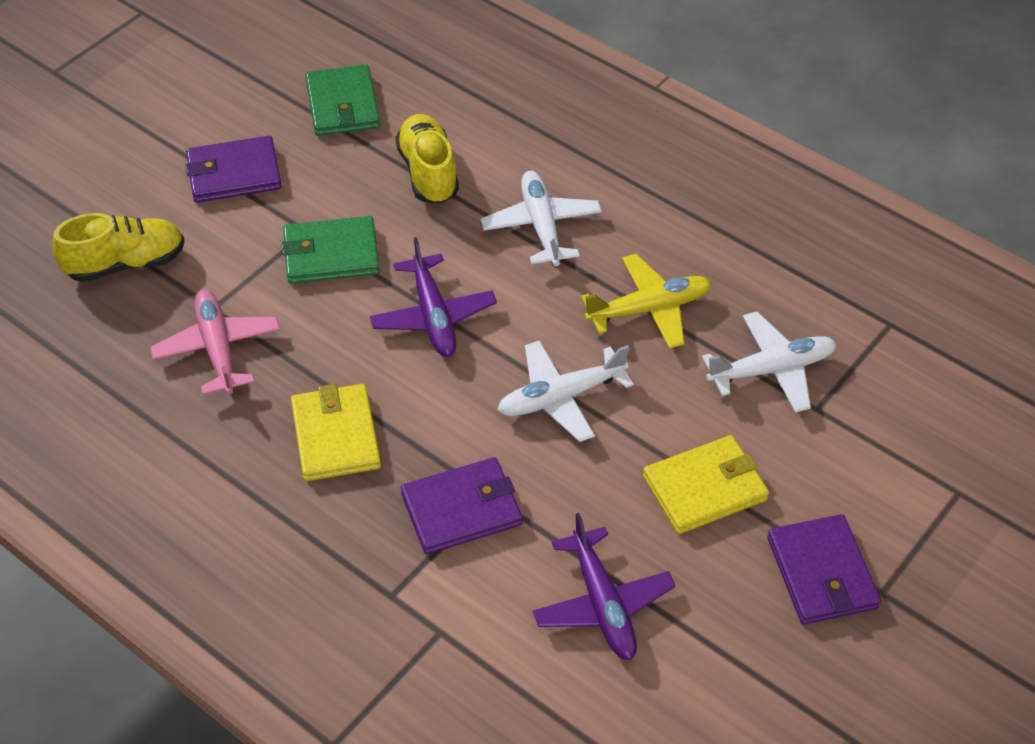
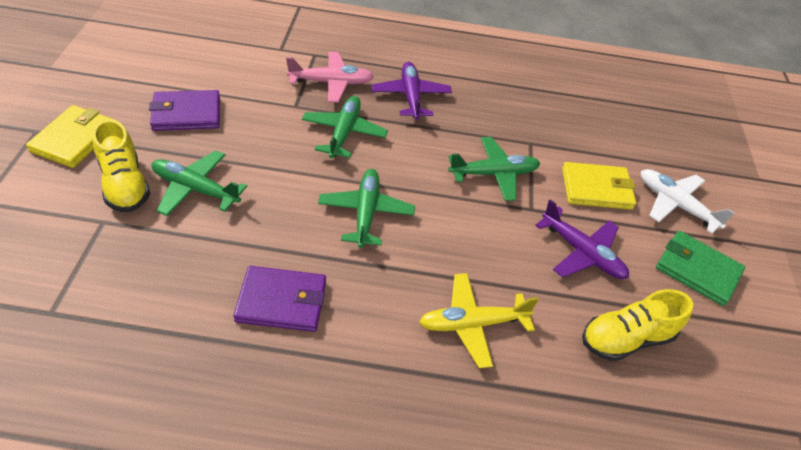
green plane: none = 0 -> [151,150,247,216] [302,96,388,158] [318,169,415,248] [448,137,540,201] = 4
green wallet: [282,216,380,284] [305,64,380,136] = 2 -> [656,231,745,306] = 1
purple wallet: [186,136,282,203] [401,457,523,554] [767,514,881,625] = 3 -> [149,90,220,131] [233,266,326,332] = 2
white plane: [481,171,602,266] [498,340,634,442] [702,311,837,413] = 3 -> [641,169,735,234] = 1

